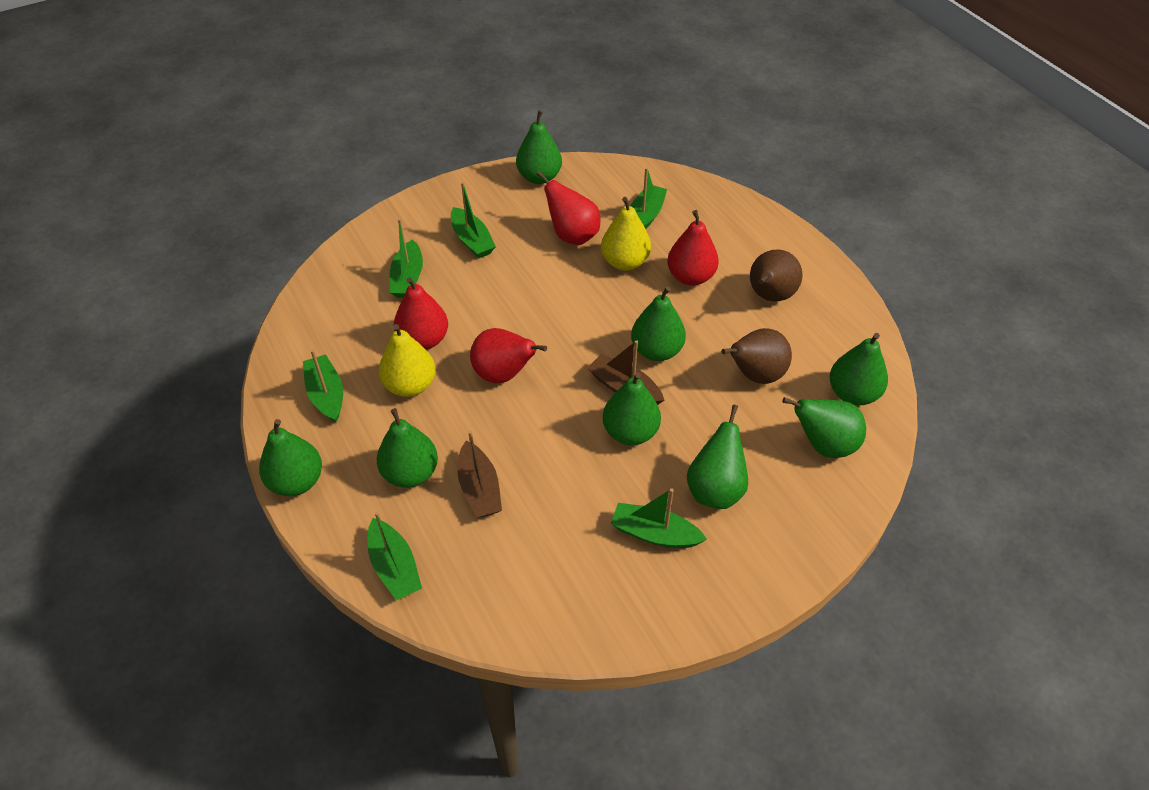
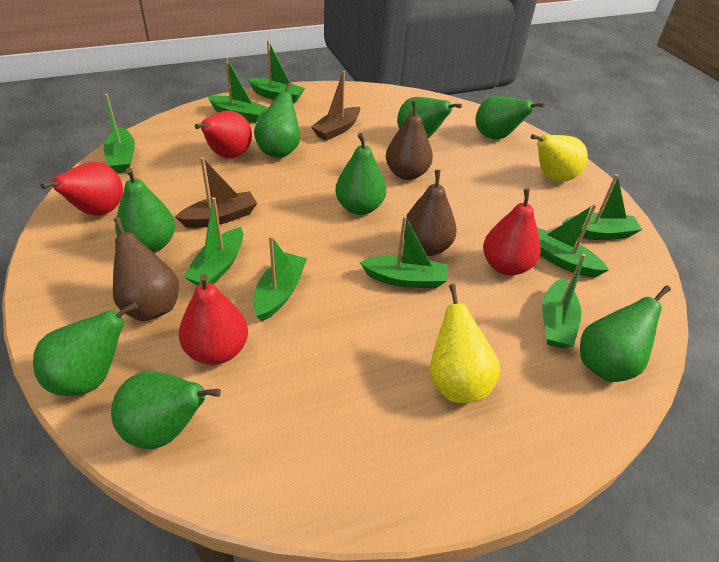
brown pear: [722,328,792,384] [750,249,803,301] = 2 -> [113,217,179,321] [386,100,433,180] [404,170,457,256] = 3
green boat: [303,349,343,423] [368,512,422,600] [390,219,423,298] [451,182,496,258] [611,489,707,548] [631,167,667,229] = 6 -> [104,94,135,173] [183,197,243,285] [207,57,267,123] [248,40,305,103] [253,236,307,321] [360,216,447,288] [537,204,609,278] [542,254,586,349] [562,174,642,240] = 9

